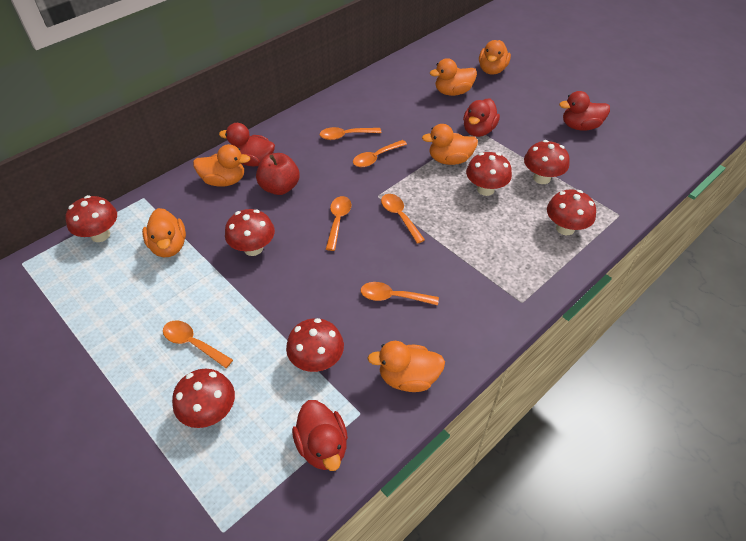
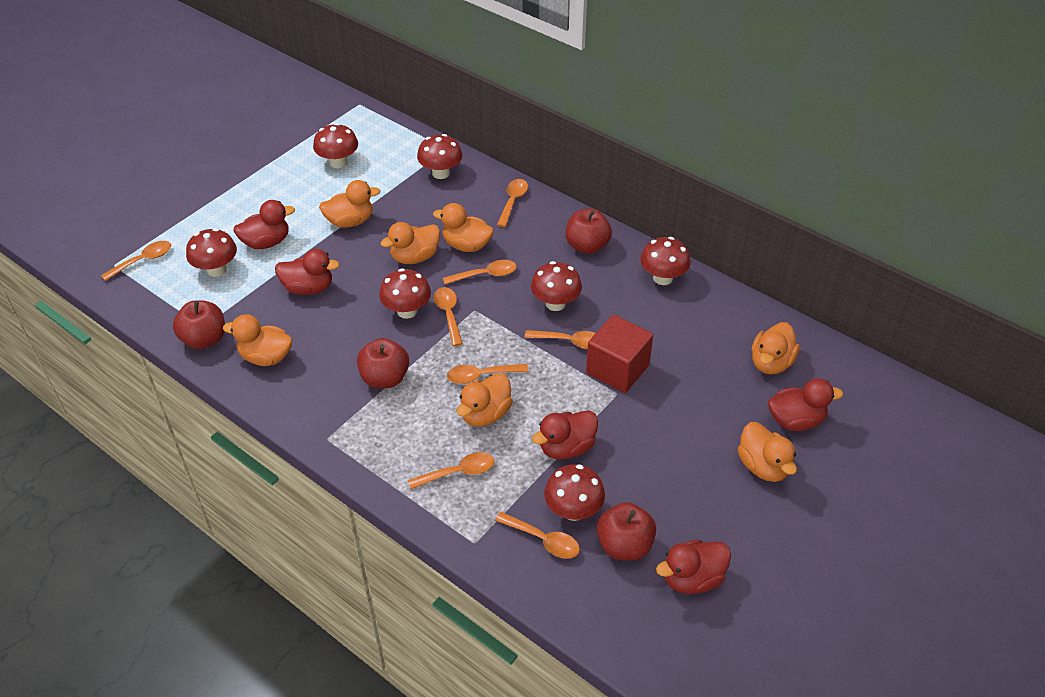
orange duck: [142,208,186,257] [193,144,250,187] [367,341,445,392] [422,124,478,165] [430,58,477,96] [479,40,511,75] = 6 -> [223,314,293,366] [319,180,380,228] [381,222,440,264] [433,203,494,252] [457,373,513,427] [738,422,797,482] [752,322,800,374] = 7
orange spoon: [163,320,233,368] [320,127,381,140] [326,196,351,251] [353,140,407,167] [360,282,439,305] [381,194,425,244] = 6 -> [101,241,171,281] [408,452,494,489] [434,287,463,346] [443,260,517,285] [447,364,528,384] [495,512,580,559] [497,179,528,227] [525,330,596,349] = 8
red apple: [256,153,300,195] = 1 -> [173,301,225,349] [357,338,409,388] [565,209,612,254] [597,502,656,560] = 4
red cube: none = 0 -> [586,315,653,393] = 1
red duck: [219,123,275,166] [292,400,348,471] [463,98,500,137] [559,91,610,130] = 4 -> [233,200,295,249] [275,249,340,295] [532,410,598,459] [656,539,731,594] [768,378,843,431] = 5

